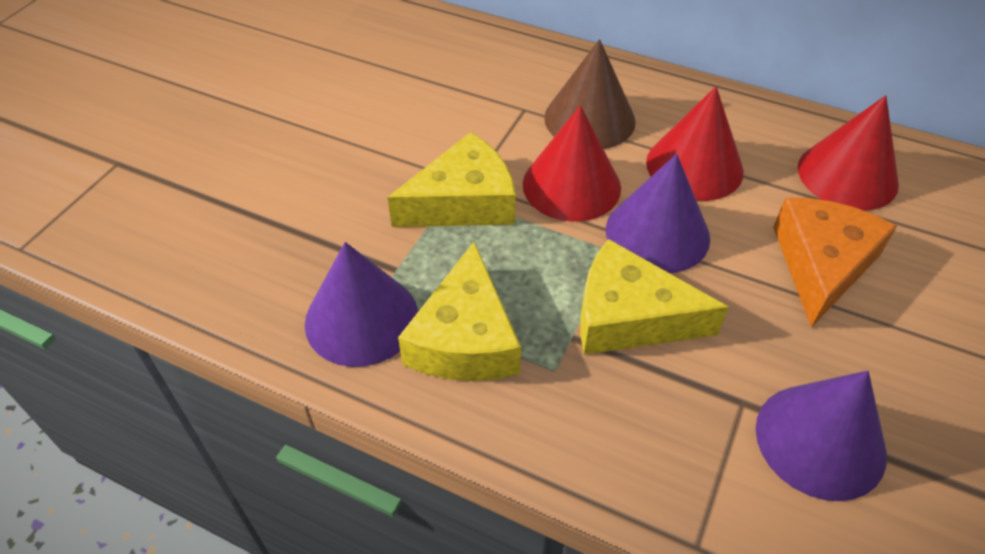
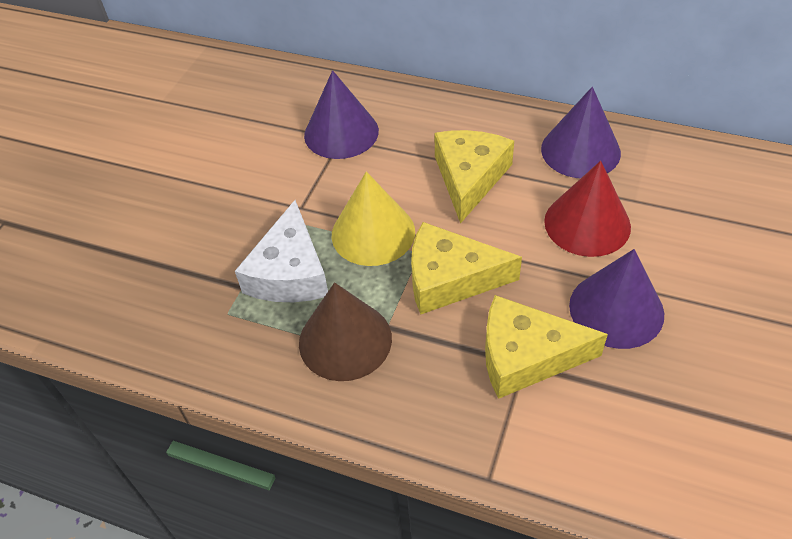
orange cheese: [773,198,897,327] = 1 -> none = 0
red cone: [523,105,621,222] [646,86,744,201] [798,95,899,211] = 3 -> [544,161,631,257] = 1
white cheese: none = 0 -> [235,200,328,302] = 1
yellow cone: none = 0 -> [332,171,415,266] = 1

